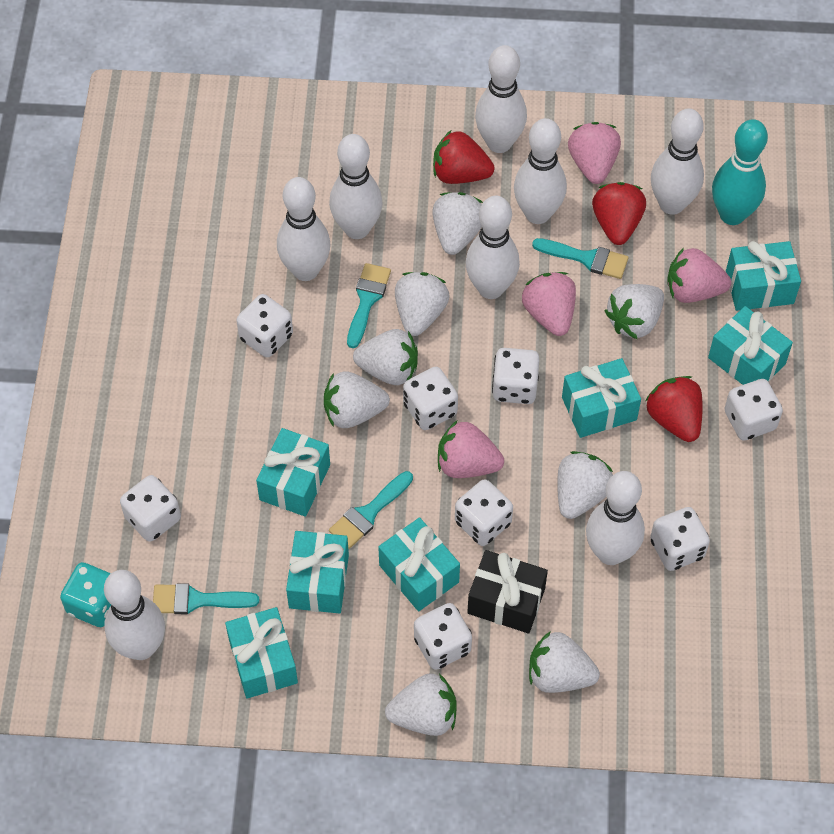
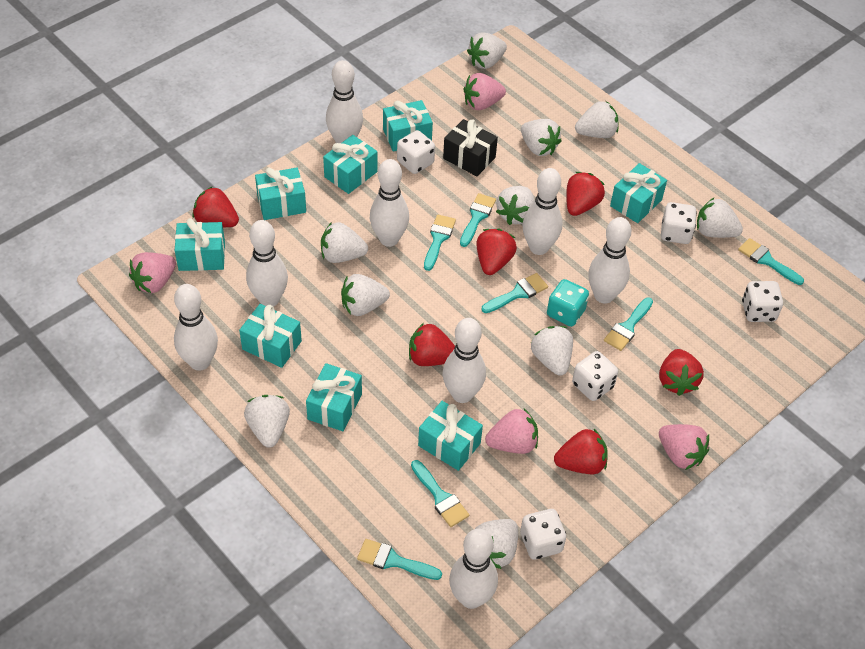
red strawberry: [433,131,495,184] [592,182,646,245] [646,376,703,442] = 3 -> [192,186,239,227] [409,323,455,366] [476,229,517,275] [554,429,608,474] [566,172,605,216] [659,349,704,396] = 6
turquoise bowling pin: [712,119,768,225] = 1 -> none = 0
turquoise brush: [153,583,259,614] [329,471,413,549] [347,263,391,348] [532,238,629,279] = 4 -> [357,539,442,580] [411,460,469,527] [424,215,456,271] [460,193,496,247] [481,273,548,313] [604,297,653,351] [738,238,804,285] = 7
turquoise gift: [225,607,298,698] [256,428,330,517] [286,531,349,614] [378,517,460,611] [562,358,641,438] [708,306,793,385] [726,241,801,311] = 7 -> [175,218,225,271] [239,304,302,368] [255,168,306,220] [306,363,362,431] [323,135,377,194] [383,100,433,151] [418,401,483,471] [610,163,667,223] = 8
white dice: [120,475,181,542] [236,294,293,358] [403,367,458,430] [414,603,472,670] [455,479,513,546] [492,348,540,404] [650,507,710,571] [724,379,783,440] = 8 -> [397,130,435,174] [520,509,566,560] [572,351,618,401] [661,202,697,244] [742,281,783,322] = 5
white strawberry: [324,371,390,428] [353,329,418,385] [385,673,457,736] [395,272,450,336] [432,192,483,255] [529,631,600,693] [557,451,613,519] [605,284,664,339] = 8 -> [244,395,290,448] [321,222,368,263] [341,274,390,316] [467,32,507,69] [475,519,518,569] [496,186,535,225] [521,119,562,156] [531,326,573,376] [575,101,619,138] [697,198,743,238] = 10

